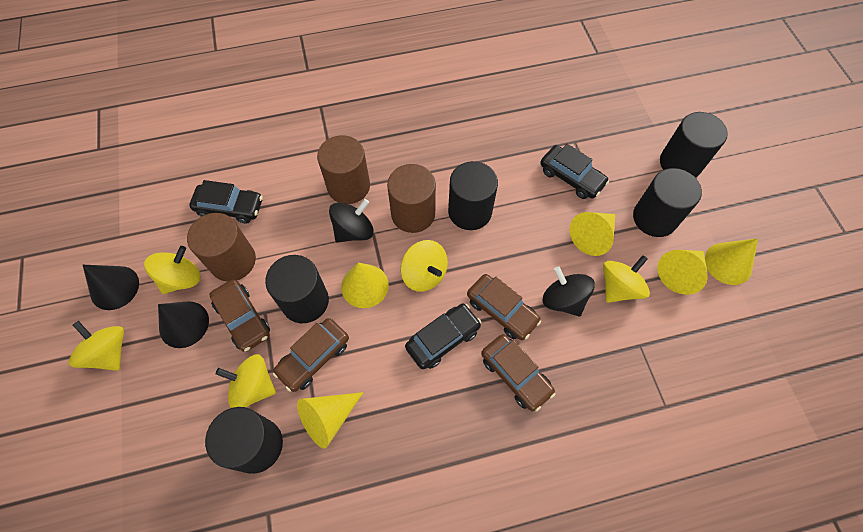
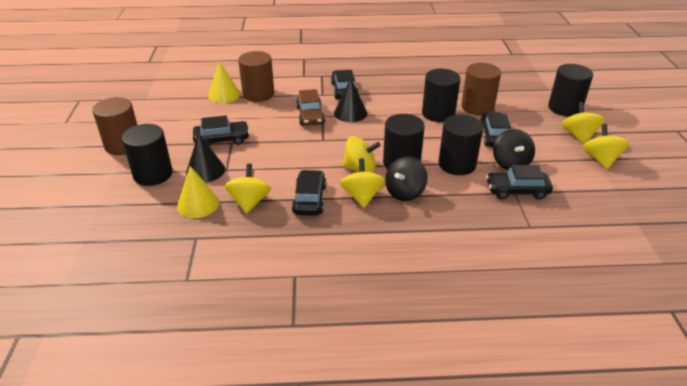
black car: [189,180,263,224] [405,304,481,369] [540,144,609,199] = 3 -> [193,116,250,147] [292,170,326,216] [331,70,359,99] [480,112,511,147] [486,165,553,200] = 5
brown car: [209,279,270,352] [273,318,349,392] [467,274,541,340] [481,334,555,411] = 4 -> [296,89,325,126] = 1
yellow cone: [297,392,364,449] [341,263,389,308] [569,212,615,256] [657,250,708,295] [705,238,758,285] = 5 -> [177,166,219,218] [208,61,240,103] = 2

